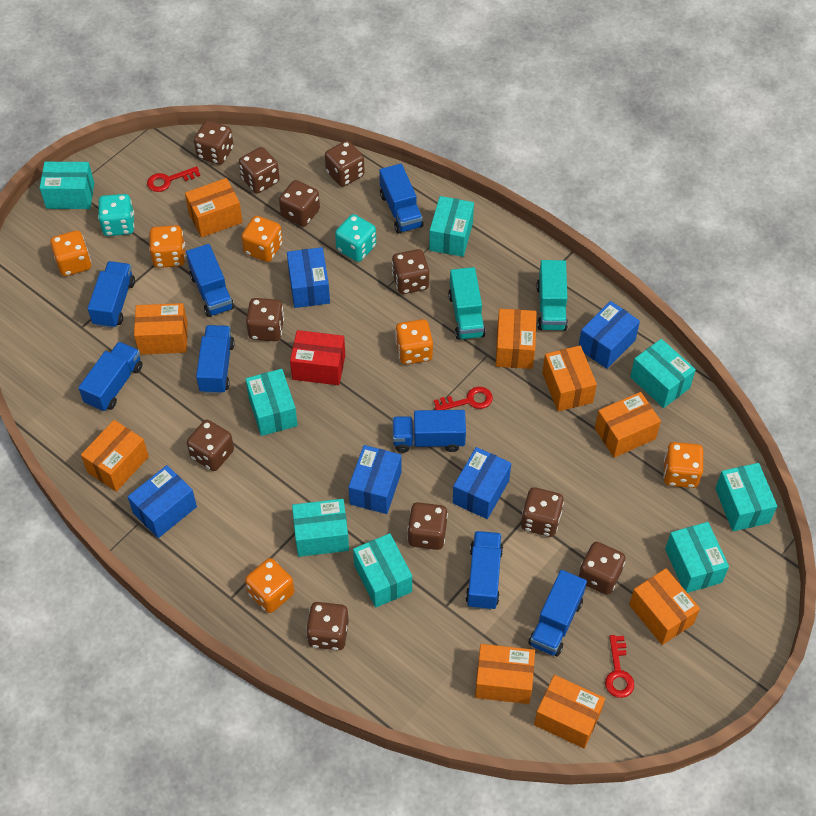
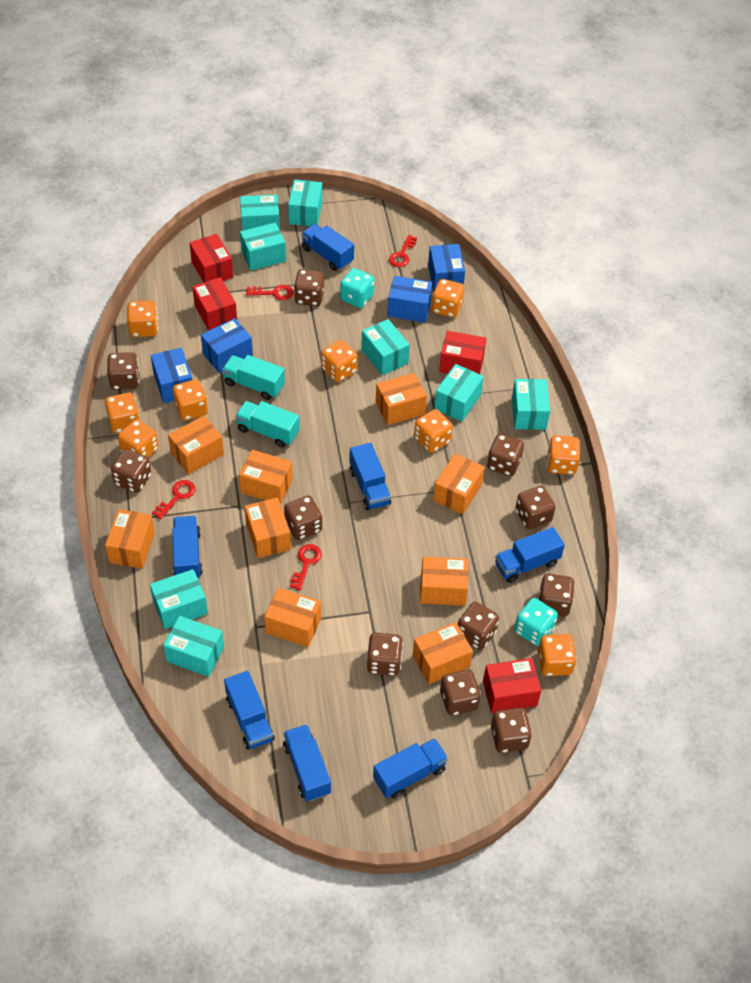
blue box: [128,465,197,538] [287,247,330,308] [348,445,401,514] [452,447,511,519] [579,301,640,369] = 5 -> [151,348,192,403] [201,318,253,373] [388,276,432,323] [428,244,465,291] = 4
blue truck: [78,342,142,412] [88,261,135,328] [186,244,234,317] [196,325,235,394] [379,164,423,234] [393,410,466,453] [466,531,503,610] [529,570,587,656] = 8 -> [172,516,203,578] [224,671,275,750] [283,724,331,801] [301,224,354,271] [349,443,391,510] [373,738,448,799] [495,527,565,583] = 7
orange dice: [50,230,91,276] [149,225,185,268] [241,216,283,262] [245,558,294,613] [395,319,433,365] [663,442,703,488] = 6 -> [105,392,140,433] [118,419,159,458] [127,300,158,337] [173,379,208,421] [321,340,358,382] [414,409,453,453] [431,279,464,318] [538,634,577,676] [547,435,580,475] = 9
red box: [290,330,345,385] = 1 -> [189,234,234,282] [192,277,237,331] [439,331,486,374] [483,658,541,713] = 4
red key: [147,166,200,192] [434,387,493,410] [605,635,635,698] = 3 -> [152,480,195,519] [246,285,293,300] [290,544,322,590] [389,235,417,267] = 4

